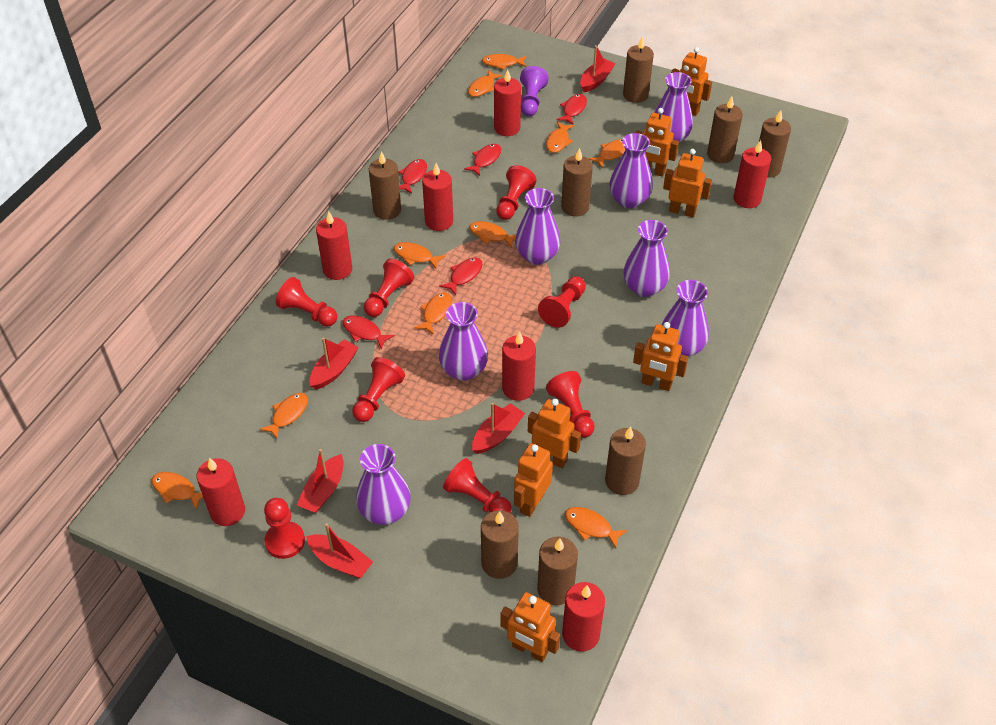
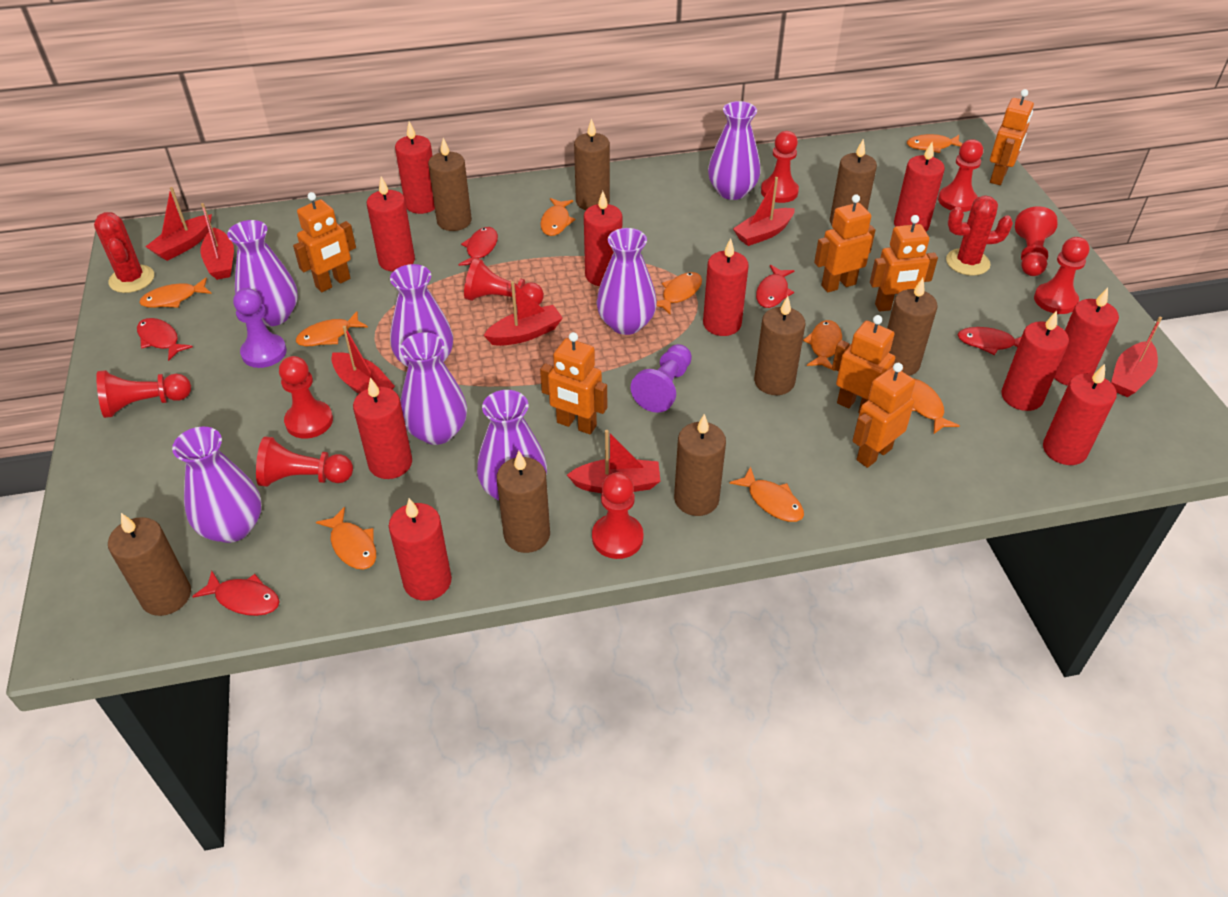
orange fish: [152,472,203,509] [259,393,308,440] [394,242,445,269] [414,292,452,335] [468,70,503,97] [469,221,516,248] [482,54,526,70] [546,122,574,153] [565,507,628,548] [589,139,625,167] = 10 -> [139,278,212,308] [296,312,368,346] [316,507,376,570] [541,198,575,236] [656,272,702,314] [730,466,804,522] [803,320,842,371] [907,134,962,153] [911,378,960,434] = 9
purple pawn: [520,66,549,117] = 1 -> [233,288,287,368] [630,344,692,413] = 2
red boat: [297,449,344,513] [306,523,373,579] [310,337,359,389] [472,403,525,454] [580,45,616,92] = 5 -> [145,187,212,261] [200,203,234,280] [331,326,395,394] [483,281,563,346] [567,430,661,493] [733,177,795,246] [1111,317,1162,397] = 7
red cactus: none = 0 -> [94,212,154,293] [946,195,1013,276] = 2
red candle: [197,458,245,526] [316,211,352,280] [422,163,453,231] [494,69,521,136] [502,331,536,401] [562,582,605,652] [733,140,771,208] = 7 -> [353,377,412,479] [367,177,415,271] [389,498,452,601] [395,122,435,214] [584,191,622,286] [703,238,749,336] [894,142,945,231] [1001,311,1069,411] [1043,364,1117,465] [1054,287,1119,386] = 10
red pawn: [264,498,305,559] [276,277,337,327] [352,357,405,422] [364,259,414,317] [443,458,512,513] [496,165,537,220] [538,276,586,328] [546,371,595,438] = 8 -> [96,370,191,418] [256,436,353,487] [279,356,333,439] [464,258,544,305] [592,472,643,559] [761,131,799,203] [938,139,983,212] [1015,206,1058,276] [1034,237,1090,314] = 9

